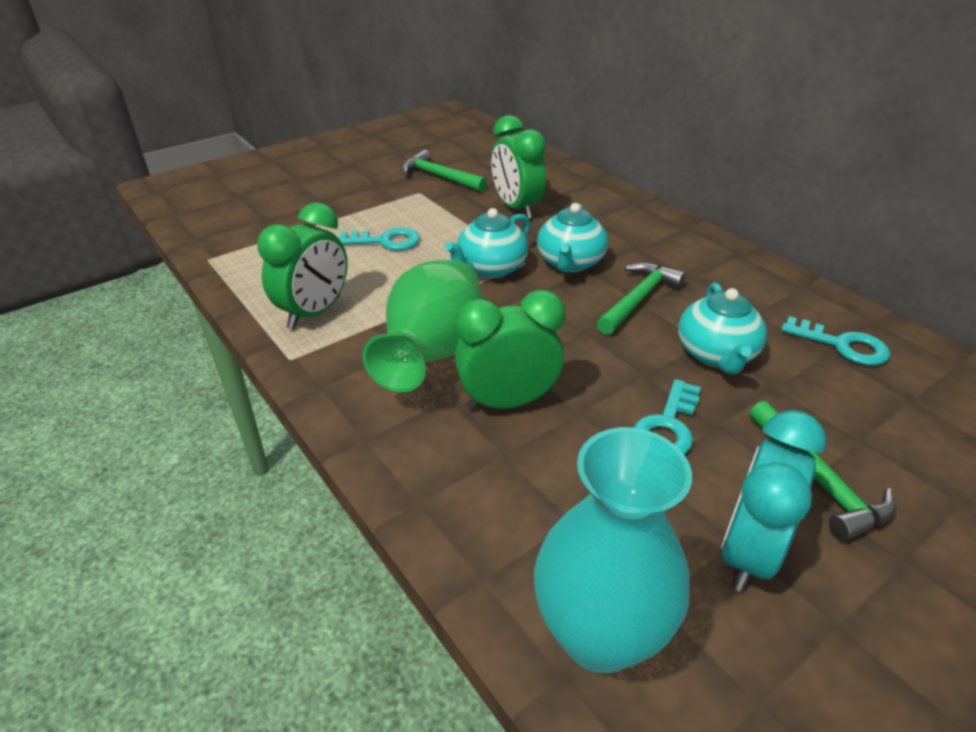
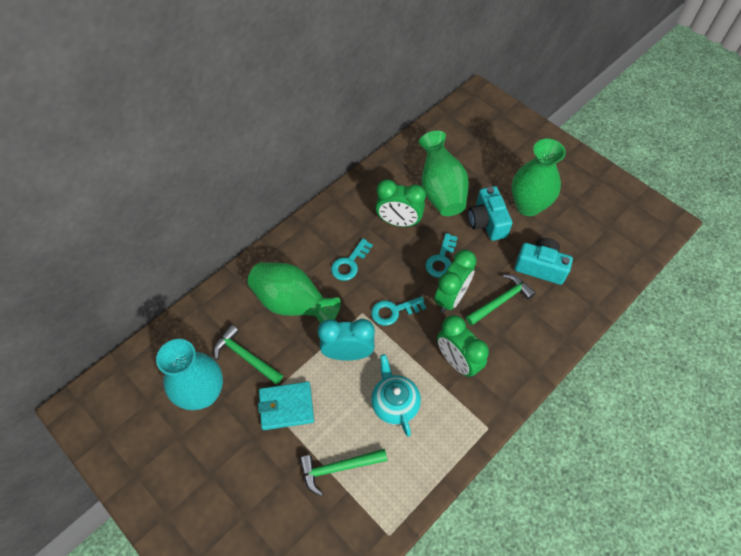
green vase: [362,260,483,392] = 1 -> [248,262,341,324] [419,131,469,216] [511,139,566,216] = 3
turquoise camera: none = 0 -> [468,186,513,241] [515,238,573,285] = 2
turquoise teapot: [445,208,530,278] [537,203,608,273] [678,283,767,374] = 3 -> [371,354,421,437] = 1
turquoise wallet: none = 0 -> [258,382,314,430] = 1

